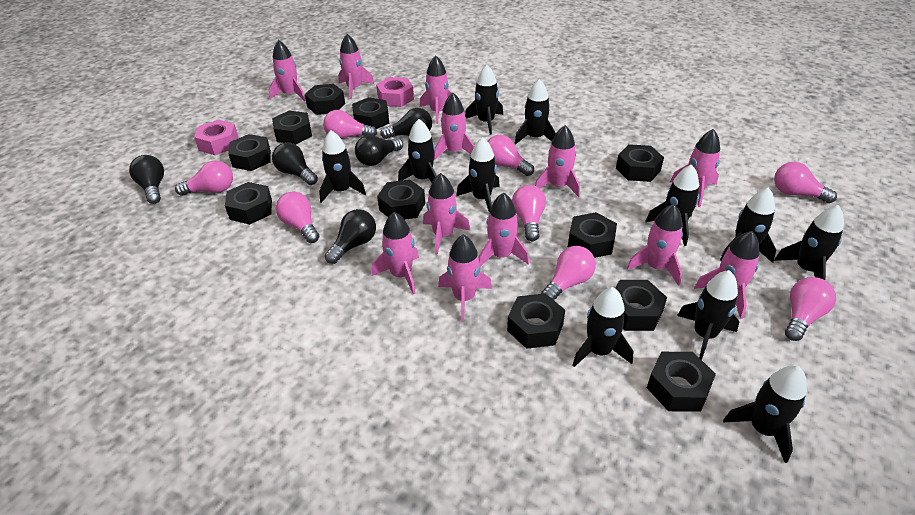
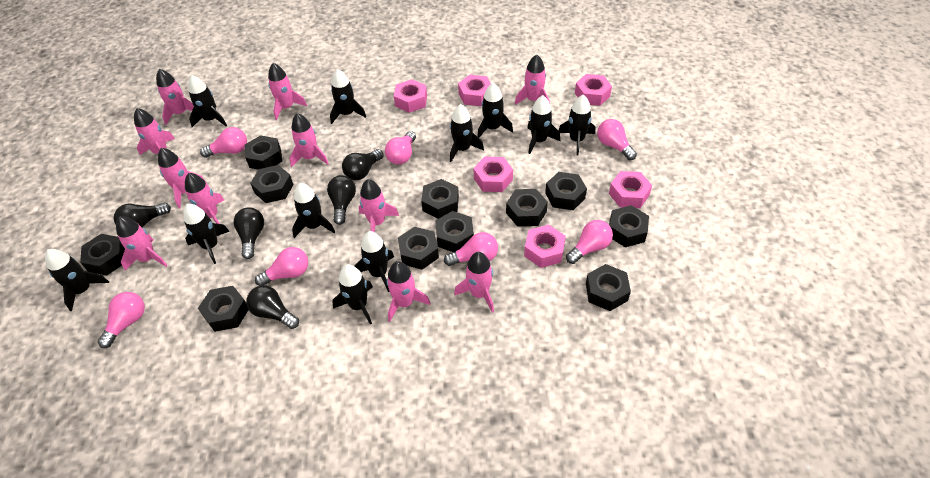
pink light bulb: [175,161,233,196] [276,191,319,243] [323,110,377,139] [488,135,534,176] [512,185,546,241] [541,246,596,300] [774,162,837,203] [785,277,836,341] = 8 -> [98,292,145,348] [200,127,247,158] [255,247,308,286] [385,131,416,165] [444,232,498,266] [566,220,613,264] [597,119,637,160] = 7
pink nut: [194,120,238,155] [376,77,414,107] = 2 -> [394,79,427,113] [458,75,491,106] [473,156,513,192] [524,225,566,268] [575,74,612,106] [609,171,652,208] = 6
pink rocket: [269,40,306,101] [338,34,374,99] [372,212,419,294] [420,55,452,124] [423,173,470,255] [434,93,474,160] [438,234,492,322] [479,193,529,267] [535,125,580,197] [627,204,683,286] [670,129,720,207] [694,231,760,319] = 12 -> [116,217,168,271] [134,108,175,155] [156,69,194,125] [158,148,207,208] [185,173,224,224] [268,63,307,120] [290,113,329,167] [359,179,399,232] [387,261,430,322] [454,252,494,313] [515,54,550,105] = 11

